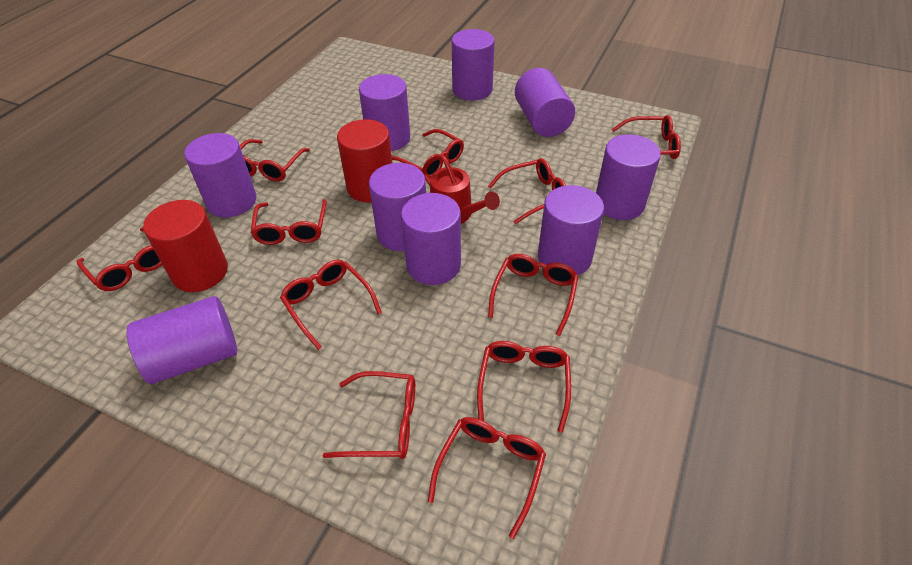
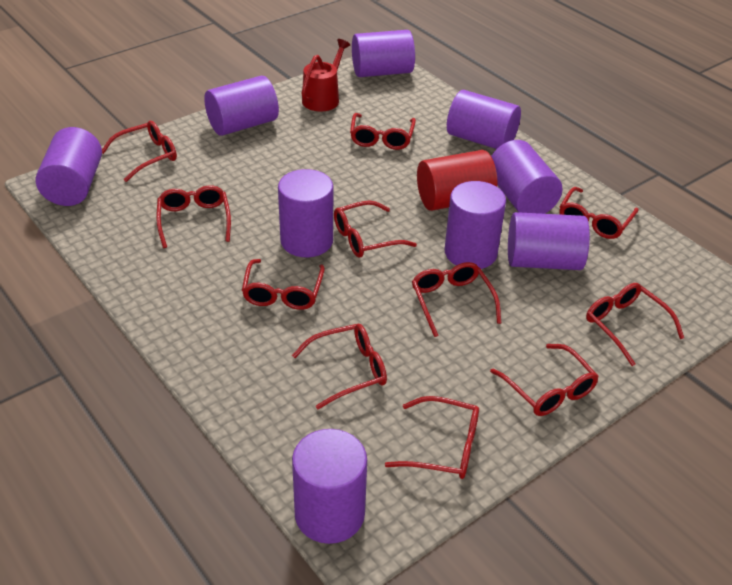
red cylinder: [143,200,228,292] [337,119,392,202] = 2 -> [417,150,498,211] = 1

